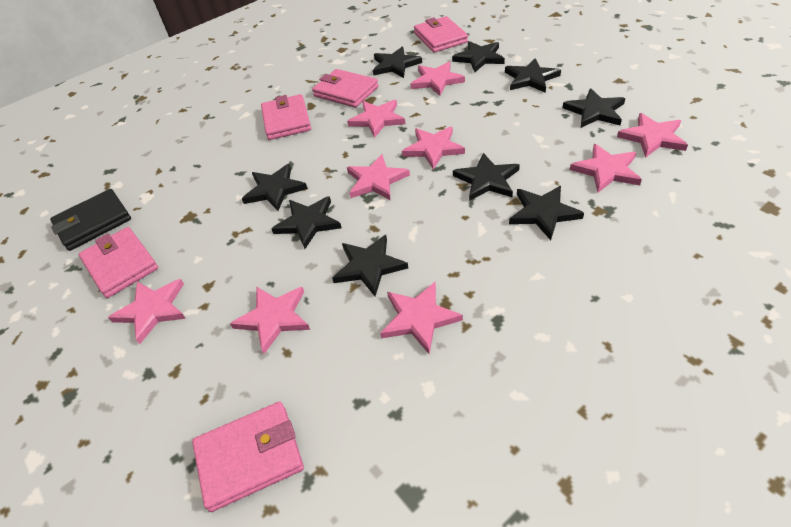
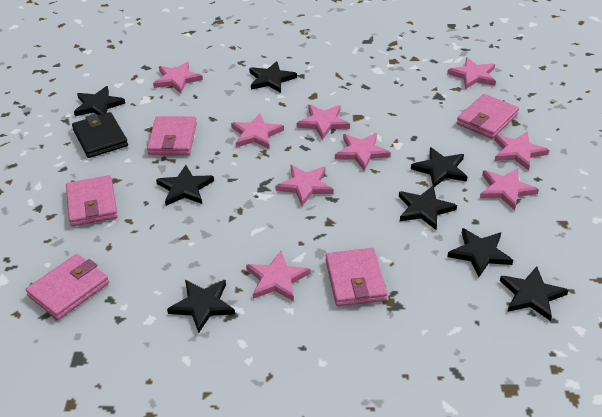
black star: [242,164,307,211] [271,196,342,249] [332,235,408,296] [373,47,422,78] [452,41,505,72] [453,153,520,201] [505,58,561,93] [509,186,584,240] [563,88,625,128] = 9 -> [74,86,125,116] [156,165,214,206] [167,280,235,333] [249,61,297,93] [399,185,457,230] [411,147,467,187] [447,228,513,277] [500,266,569,321] = 8

